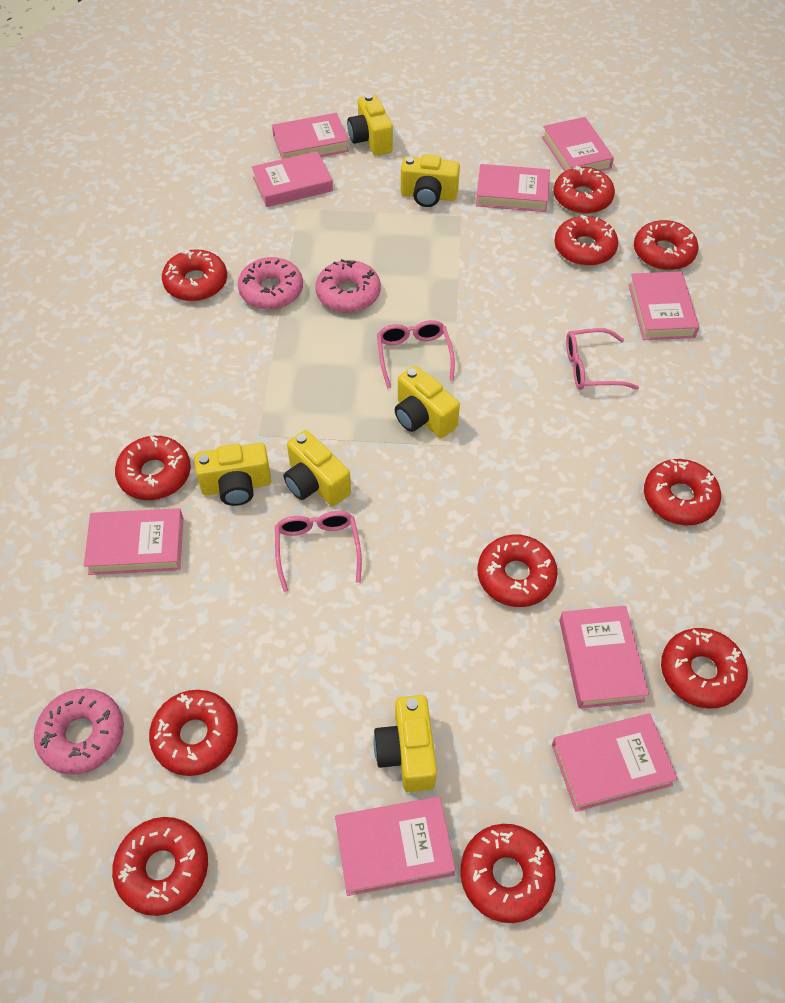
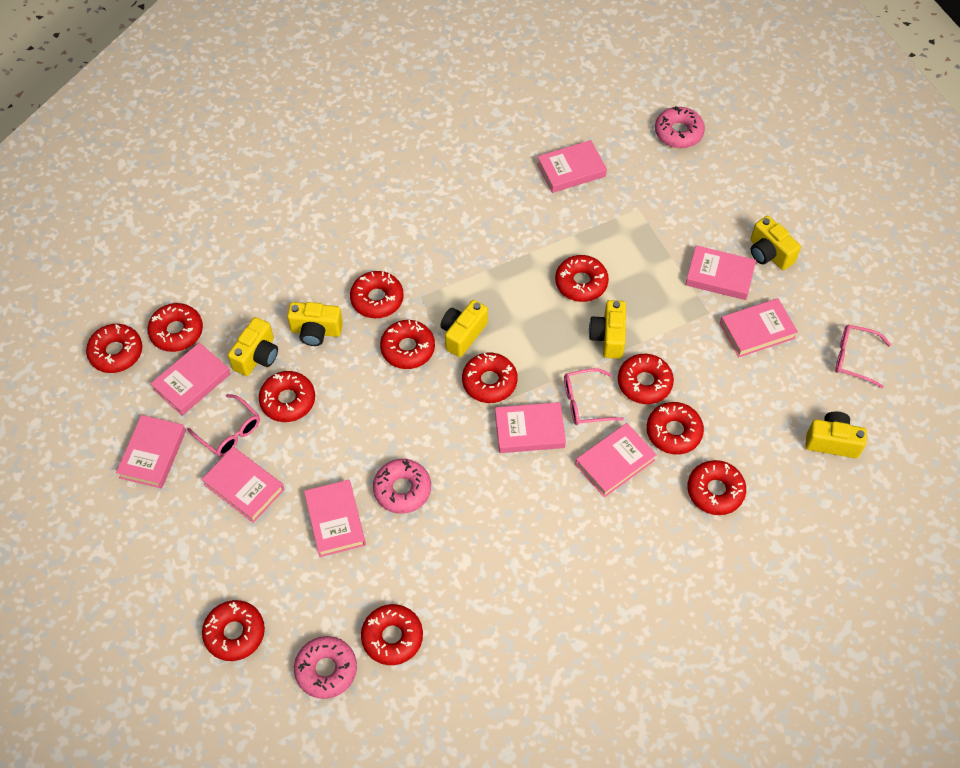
red donut: [112,817,208,916] [115,436,191,500] [149,690,238,776] [162,249,227,301] [460,824,556,923] [478,534,558,607] [553,166,615,214] [554,215,618,266] [634,220,699,270] [644,459,721,525] [661,628,748,709] = 11 -> [86,324,142,373] [147,303,203,352] [202,600,265,661] [259,371,315,422] [350,271,404,318] [361,604,423,665] [380,320,435,369] [462,353,518,403] [555,255,609,302] [618,354,674,404] [646,402,704,455] [687,460,746,515] = 12

